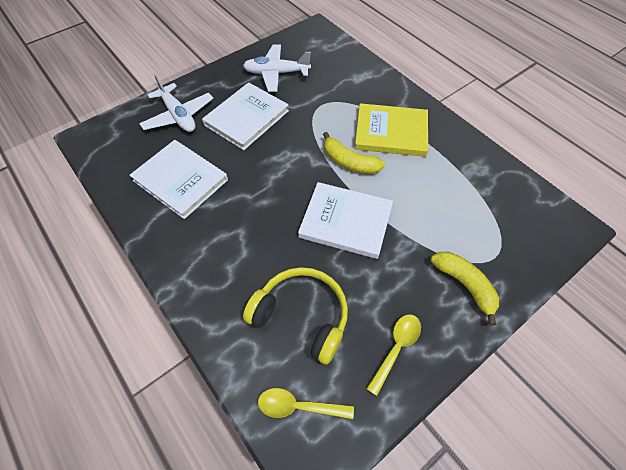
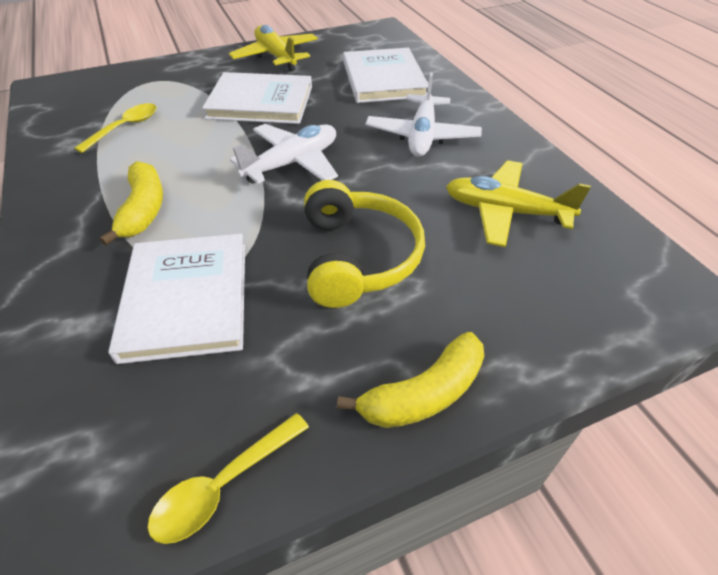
yellow book: [355,103,428,157] = 1 -> none = 0
yellow plane: none = 0 -> [229,25,318,71] [446,160,591,247] = 2

